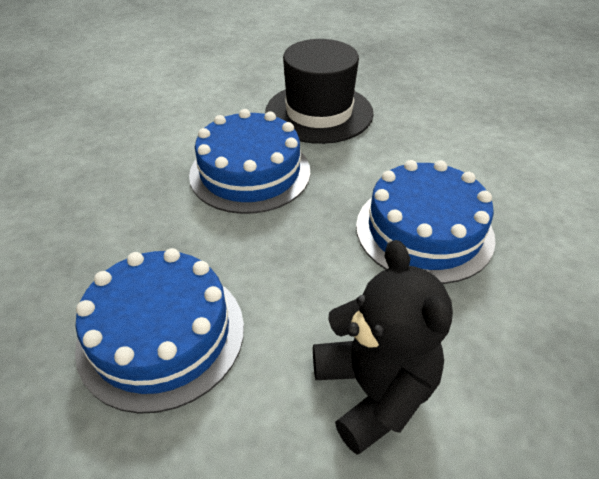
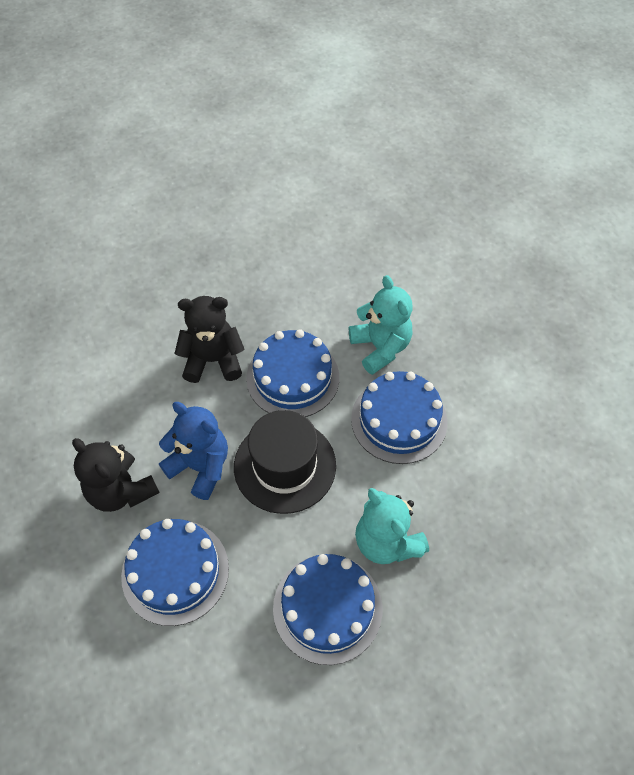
black teddy bear: [313,240,453,455] = 1 -> [72,438,160,512] [174,296,245,383] = 2
blue cake: [75,248,244,414] [189,109,310,214] [356,160,496,284] = 3 -> [121,519,229,626] [246,329,339,417] [273,554,382,665] [351,371,447,464] = 4
blue teddy bear: none = 0 -> [159,402,228,500] = 1
turquoise teddy bear: none = 0 -> [349,275,412,375] [355,488,429,564] = 2

